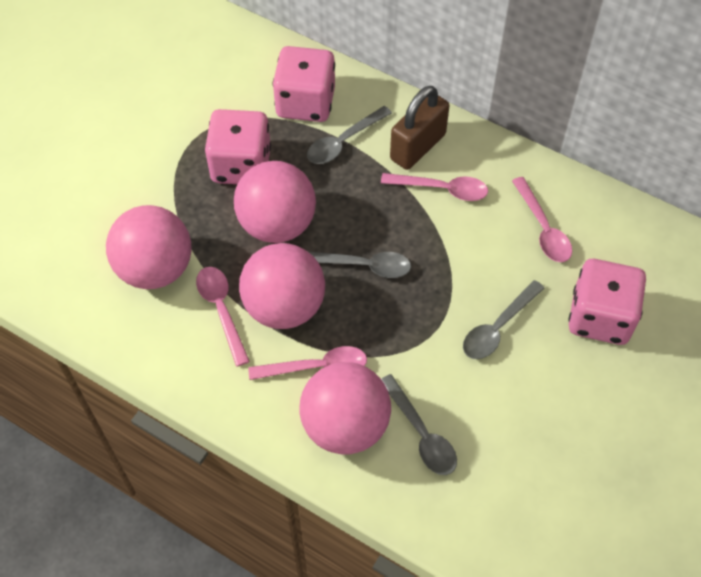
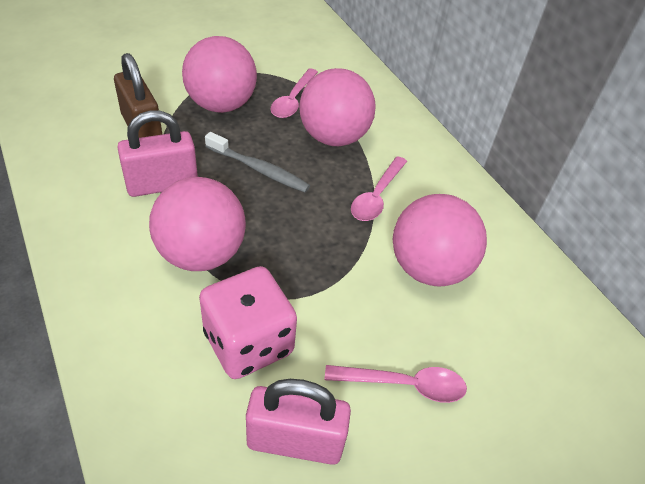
grey spoon: [307,106,392,164] [309,252,411,278] [381,374,457,475] [463,280,545,359] = 4 -> none = 0
grey toothbrush: none = 0 -> [205,132,310,193] = 1
pink dice: [205,109,271,184] [273,46,335,122] [568,259,646,345] = 3 -> [199,266,297,379] = 1
pink padlock: none = 0 -> [117,110,198,197] [246,379,351,465] = 2
pink spoon: [196,267,250,367] [248,346,367,380] [381,173,488,201] [512,177,572,262] = 4 -> [270,68,318,118] [325,365,467,403] [351,156,407,221] = 3

